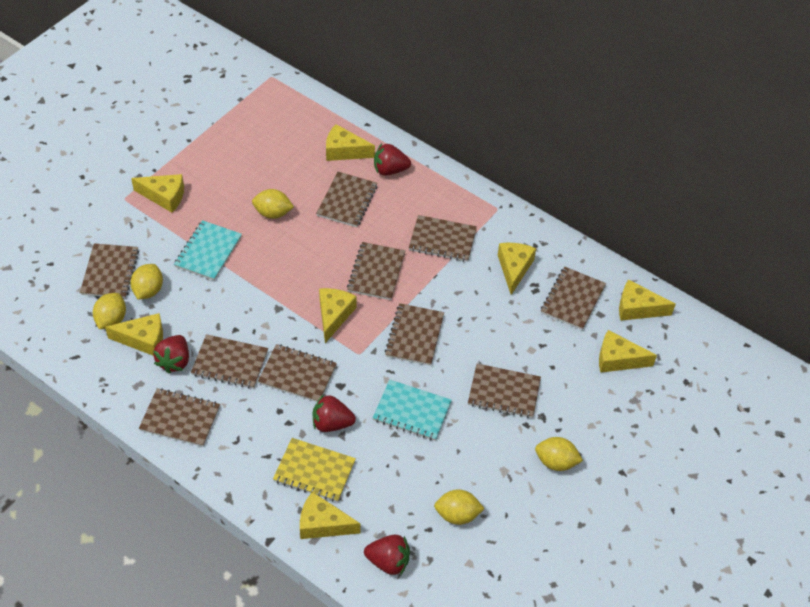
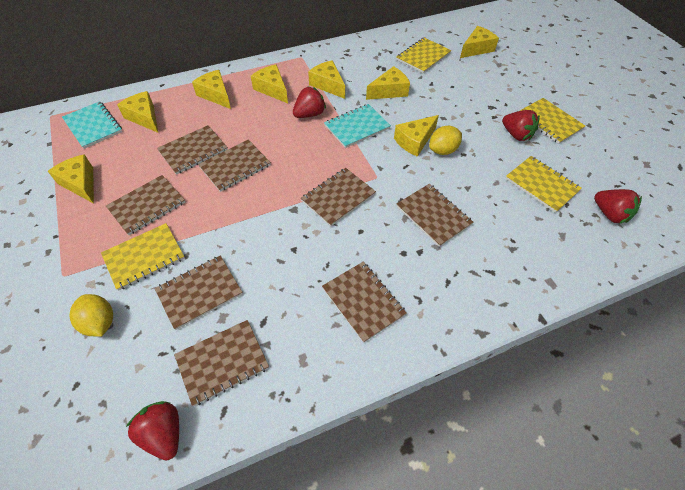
brown notebook: [80,243,139,299] [139,388,220,447] [191,334,268,389] [258,344,337,402] [316,172,378,227] [347,242,405,300] [385,303,444,366] [409,215,477,262] [468,364,541,418] [541,267,606,330] = 10 -> [106,175,185,235] [155,256,242,330] [157,125,228,175] [174,320,269,406] [198,139,271,192] [301,168,376,227] [322,261,407,343] [397,184,473,247] = 8
yellow lemon: [93,293,126,329] [130,264,163,299] [252,189,294,219] [434,489,485,525] [535,437,583,471] = 5 -> [69,294,113,337] [429,126,462,155] = 2
yellow notebook: [273,438,356,502] = 1 -> [101,223,185,291] [396,37,451,73] [505,156,582,213] [520,98,585,144] = 4

